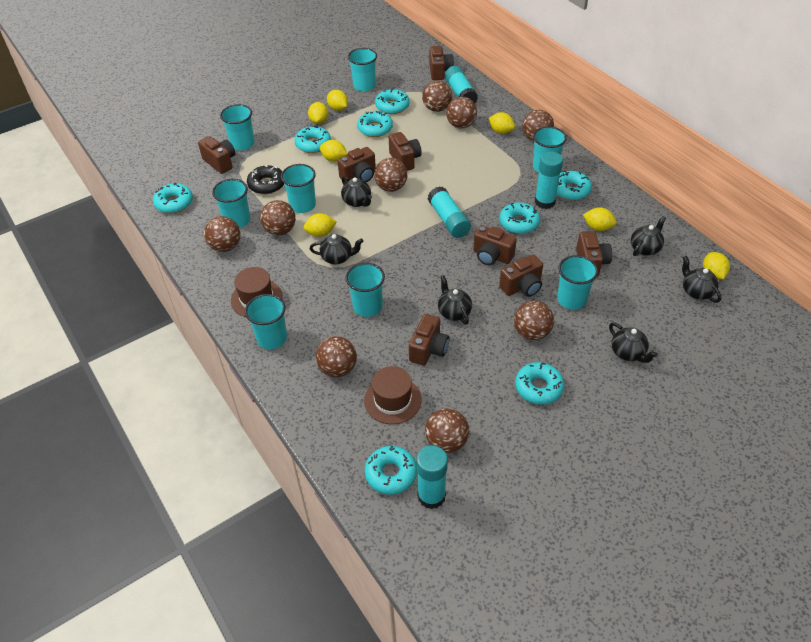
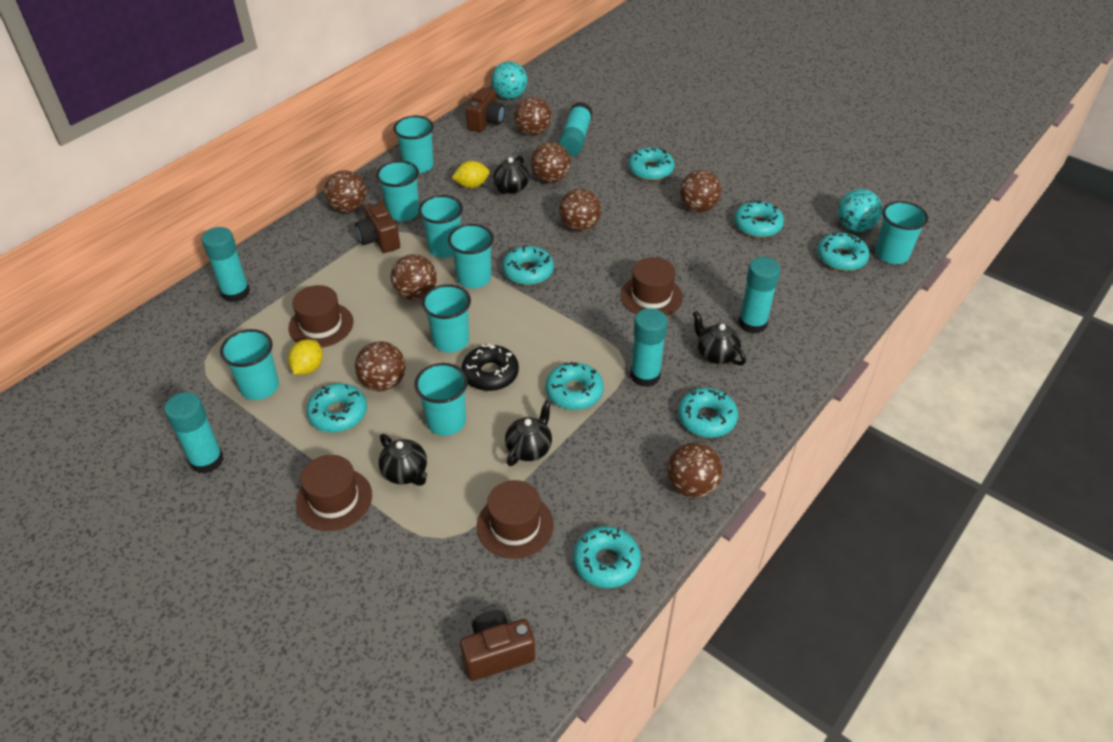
black teapot: [310,234,363,265] [341,176,372,207] [438,275,472,325] [609,323,658,363] [631,216,666,256] [682,256,721,303] = 6 -> [378,434,427,486] [493,156,529,194] [505,399,552,466] [692,311,746,365] = 4
brown ball: [204,216,241,252] [260,200,296,235] [316,336,357,377] [374,158,407,192] [422,80,452,112] [425,409,469,453] [446,97,477,128] [514,301,554,340] [522,110,554,142] = 9 -> [324,170,367,213] [355,341,406,391] [391,254,437,300] [514,97,552,136] [531,142,571,183] [559,188,601,231] [667,442,723,498] [680,170,721,212] = 8
brown camera: [198,136,235,174] [338,147,376,183] [389,132,422,171] [409,314,450,366] [429,46,454,80] [473,225,517,265] [499,254,543,297] [576,231,613,276] = 8 -> [355,200,400,253] [460,610,535,681] [466,87,505,132] = 3
brown hat: [231,267,282,317] [364,366,422,424] = 2 -> [288,285,353,348] [296,455,372,531] [477,480,554,559] [620,257,683,316] = 4
turquoise ball: none = 0 -> [491,61,527,99] [838,189,882,232] = 2
turquoise glue stick: [417,446,448,509] [428,186,471,238] [445,66,478,103] [535,152,563,209] = 4 -> [164,392,224,474] [202,227,250,302] [559,102,593,156] [630,308,668,387] [738,257,780,334] = 5
yellow lemon: [303,213,336,237] [308,102,328,124] [320,140,348,162] [327,90,348,111] [489,112,515,134] [583,207,616,231] [703,252,730,279] = 7 -> [288,339,323,375] [452,161,490,188] = 2

